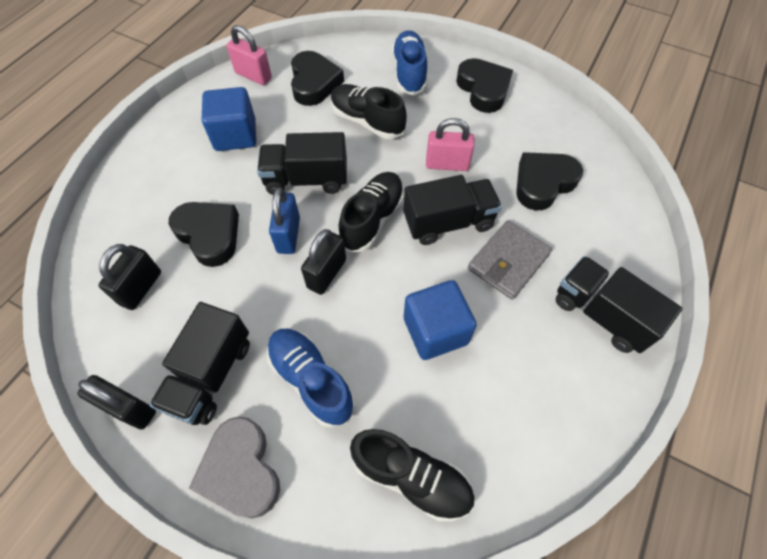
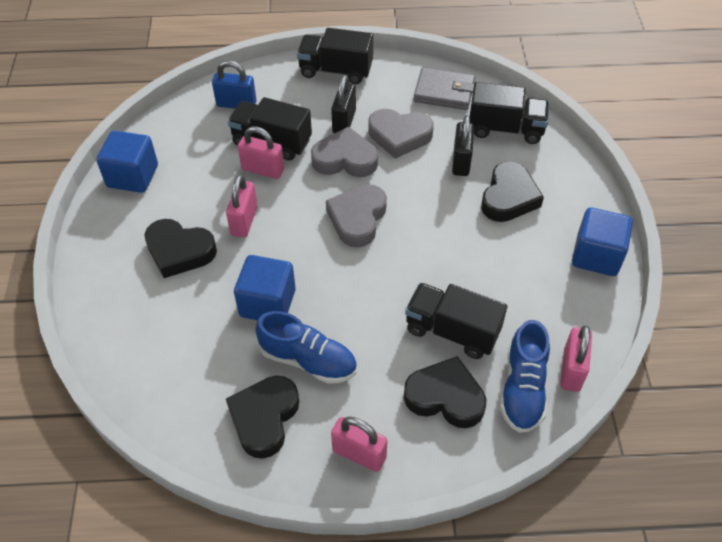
black padlock: [77,375,156,430] [98,244,161,310] [301,229,346,295] = 3 -> [331,75,356,133] [452,115,474,176] = 2
black shoe: [331,84,407,139] [338,172,404,252] [350,429,475,521] = 3 -> none = 0
blue cube: [202,87,256,151] [404,280,477,360] = 2 -> [96,131,158,193] [234,255,296,320] [572,207,633,276] = 3
grey heart: [189,416,280,518] = 1 -> [311,127,378,177] [326,184,387,247] [368,109,434,158] = 3
pink padlock: [227,25,272,85] [426,118,475,171] = 2 -> [226,175,258,238] [238,126,284,179] [331,417,388,472] [560,325,592,392] = 4

